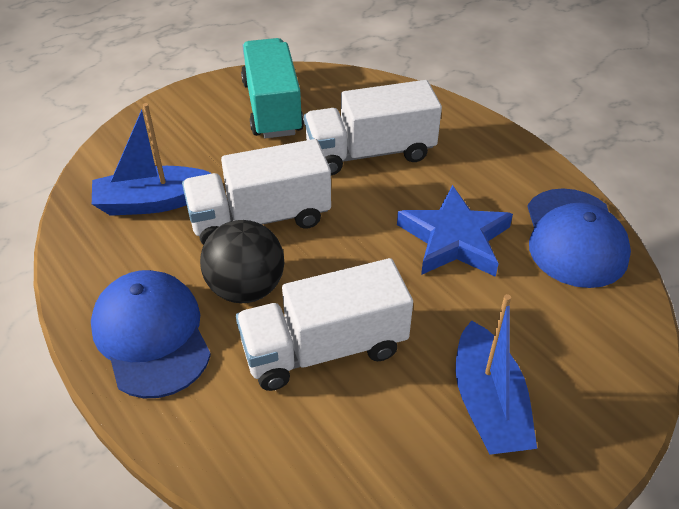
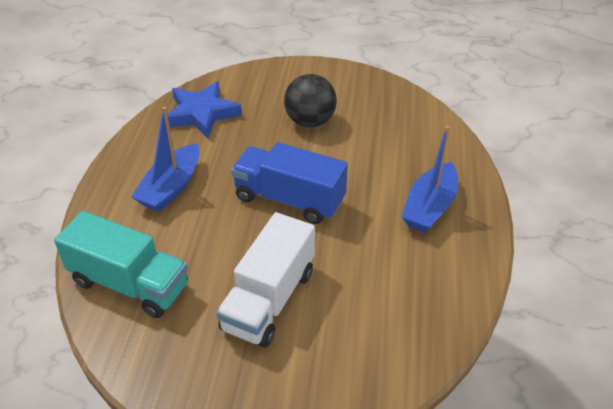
blue cap: [91,270,211,398] [527,188,631,288] = 2 -> none = 0
blue truck: none = 0 -> [231,142,348,224] = 1
white truck: [182,139,331,245] [236,258,413,391] [304,80,442,176] = 3 -> [216,212,315,347] = 1

